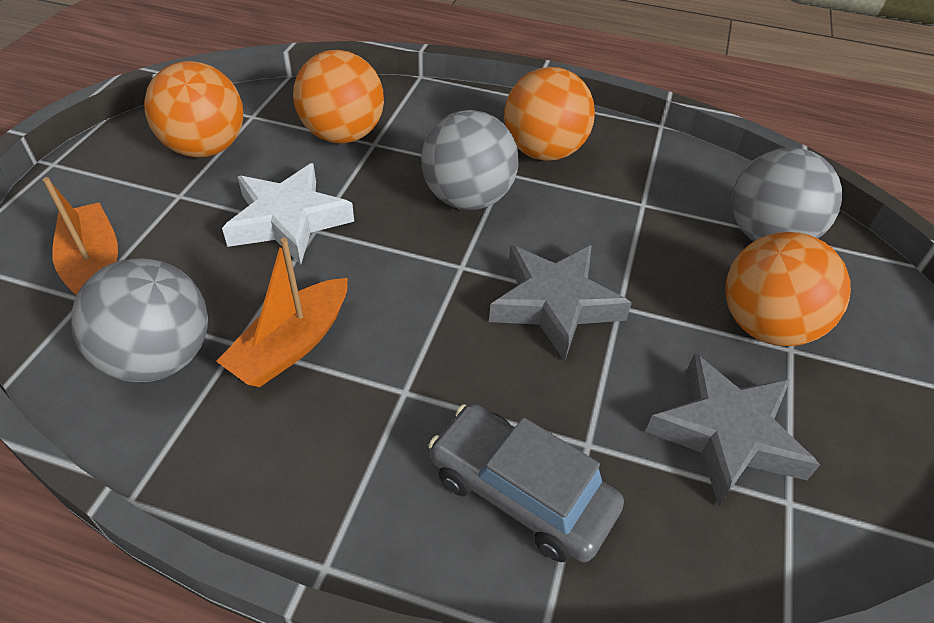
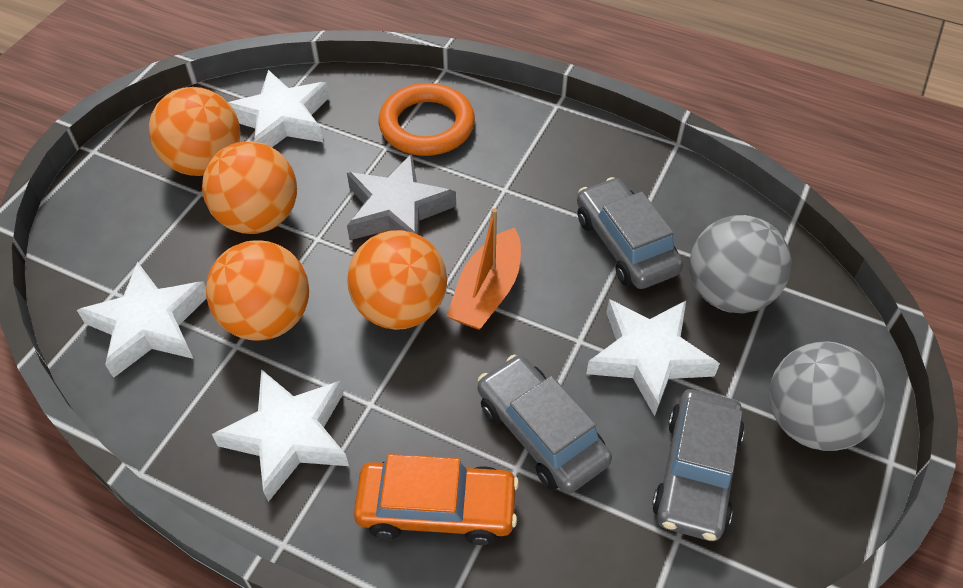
grey ball: [71,258,208,382] [421,110,519,210] [732,147,842,241] = 3 -> [689,215,792,313] [769,341,885,451] = 2
grey car: [428,404,624,562] = 1 -> [478,355,612,494] [577,177,683,289] [652,389,744,541] = 3
grey star: [489,245,632,361] [645,353,820,506] = 2 -> [347,154,456,240] = 1
orange boat: [43,177,118,295] [216,238,348,387] = 2 -> [447,208,521,330] = 1
orange car: none = 0 -> [354,454,519,545] = 1
orange ring: none = 0 -> [379,83,475,156] = 1
white star: [222,163,354,265] = 1 -> [77,262,206,378] [212,369,349,502] [228,70,329,147] [586,299,720,416] = 4

